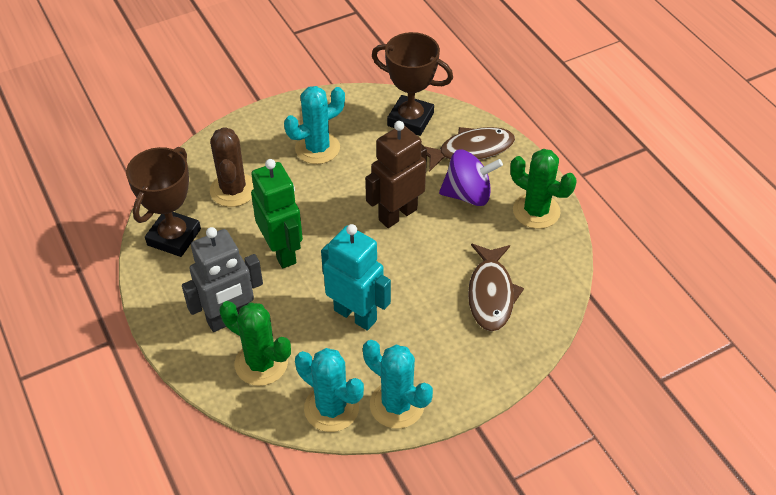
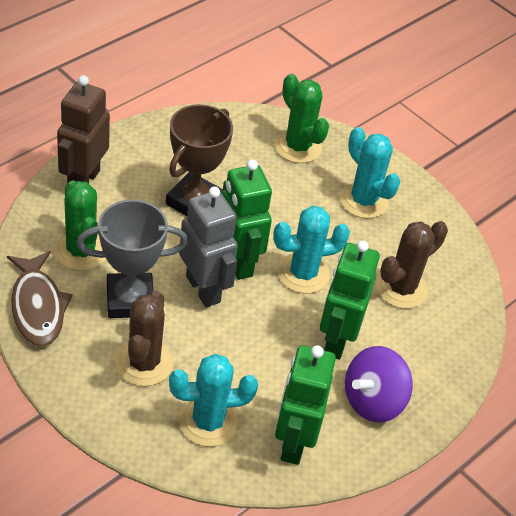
brown cactus: [210,127,254,207] = 1 -> [115,291,173,386] [376,221,448,309] = 2
brown fish: [426,127,515,172] [468,244,524,331] = 2 -> [7,251,73,347] = 1
brown trophy: [126,147,201,257] [372,32,453,136] = 2 -> [166,104,233,216] = 1
green robot: [251,159,303,268] = 1 -> [221,160,272,280] [275,345,336,465] [320,241,380,360] = 3
grey trophy: none = 0 -> [77,200,188,318] = 1
turquoise robot: [321,224,391,330] = 1 -> none = 0

